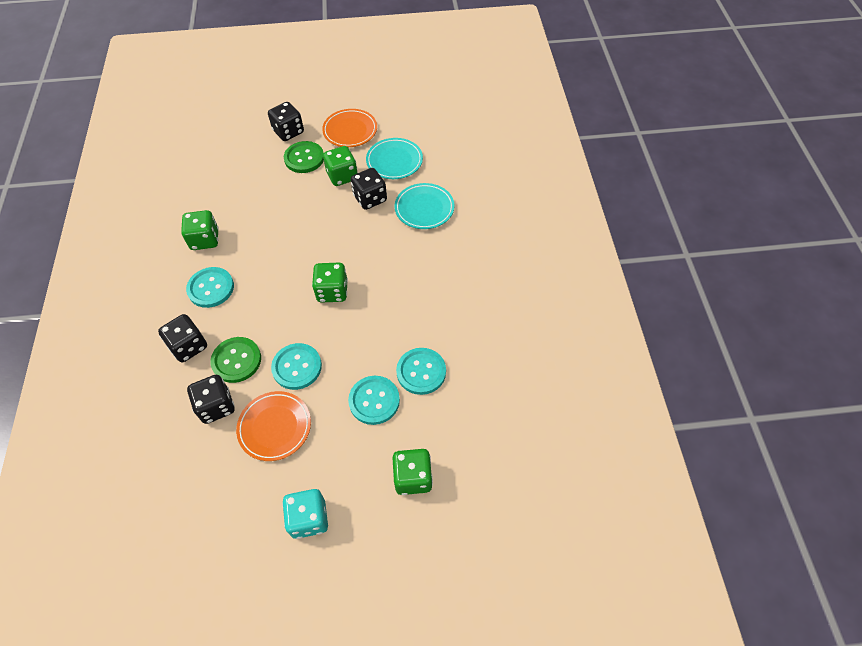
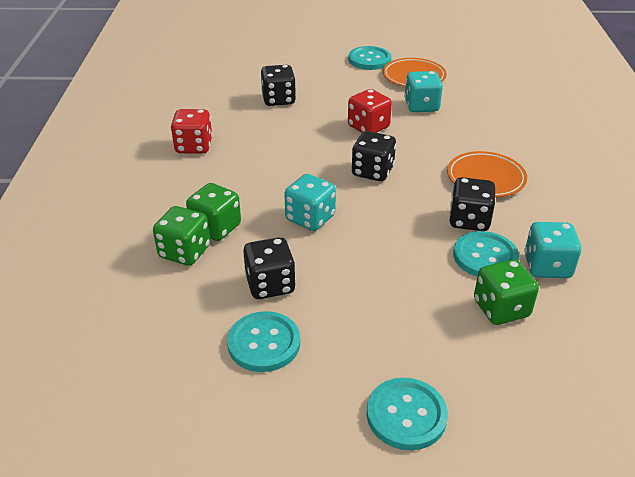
green button: [210,337,261,383] [284,141,324,173] = 2 -> none = 0
green dice: [181,210,219,250] [312,263,348,303] [323,146,358,186] [393,449,433,495] = 4 -> [153,206,210,266] [186,183,241,241] [474,259,539,325] = 3
red dice: none = 0 -> [171,109,213,154] [348,89,392,133] = 2
turquoise dice: [282,489,328,539] = 1 -> [284,174,336,231] [404,71,443,112] [524,222,581,278] = 3
turquoise plate: [366,138,423,179] [394,183,454,229] = 2 -> none = 0

